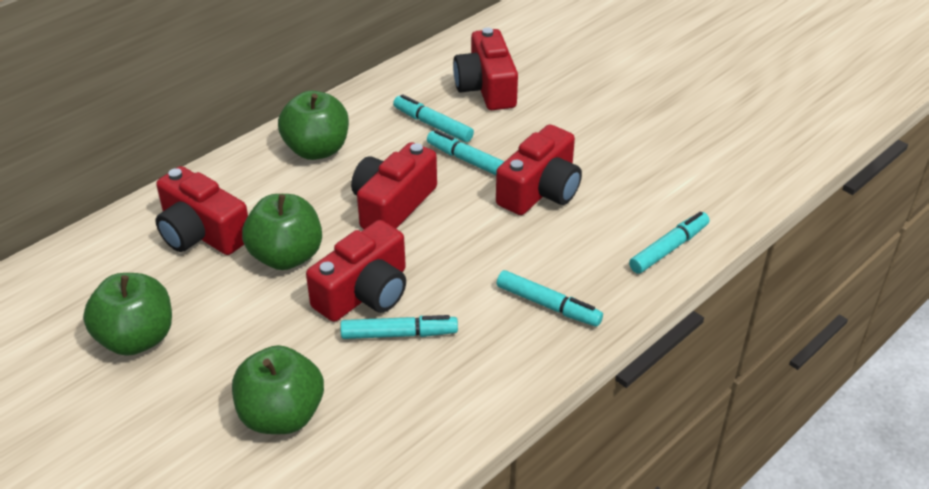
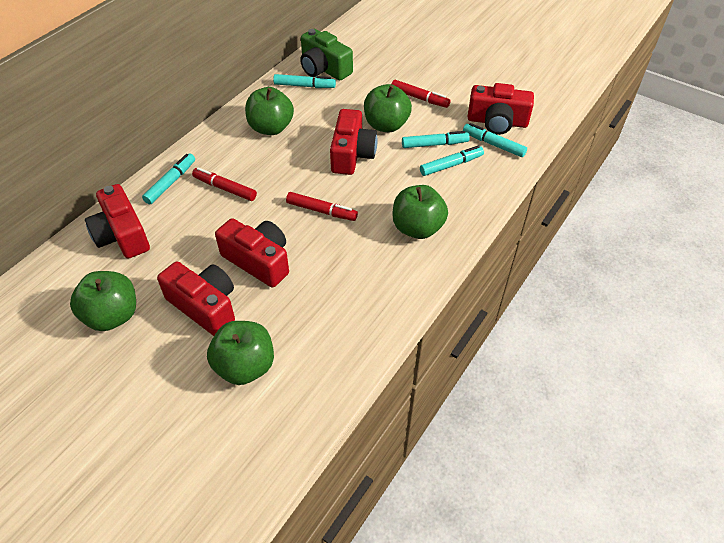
green apple: [83,273,172,356] [232,345,324,434] [242,194,322,270] [278,91,349,160] = 4 -> [70,271,136,331] [207,321,274,385] [245,87,294,135] [364,84,412,132] [393,185,448,239] = 5
green camera: none = 0 -> [300,29,353,81] = 1
red marker: none = 0 -> [192,167,257,201] [286,192,358,221] [391,80,450,108] = 3

